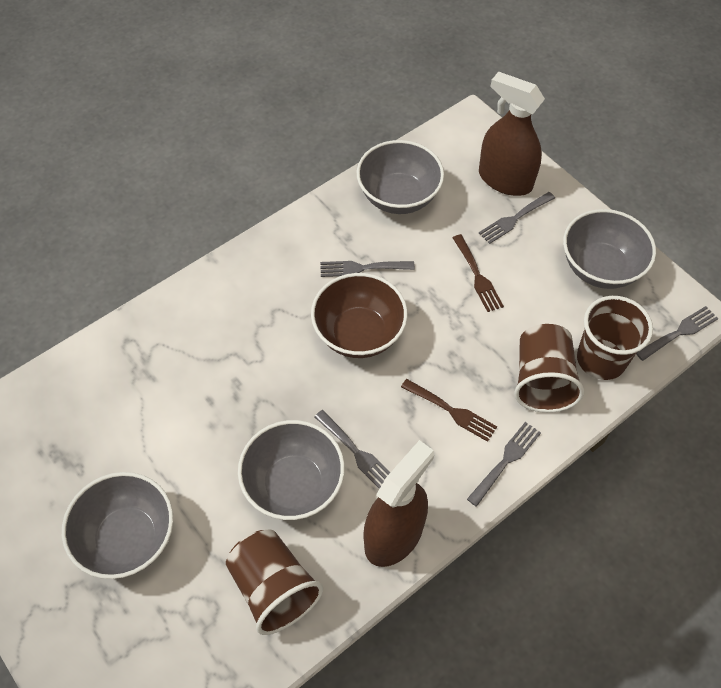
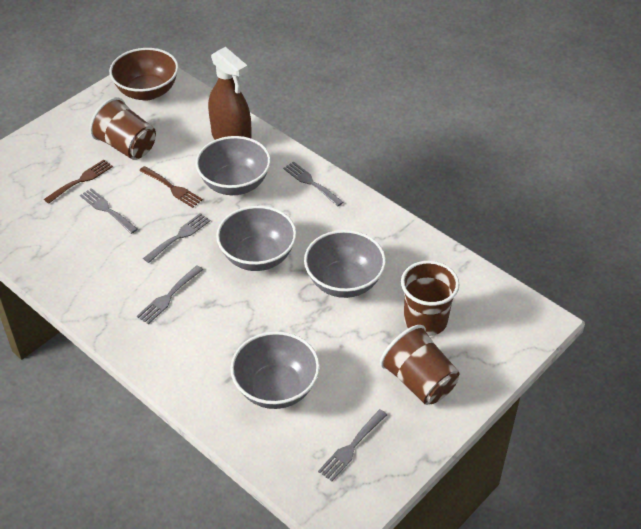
brown spray bottle: [364,440,434,567] [479,71,545,196] = 2 -> [208,47,252,140] = 1

